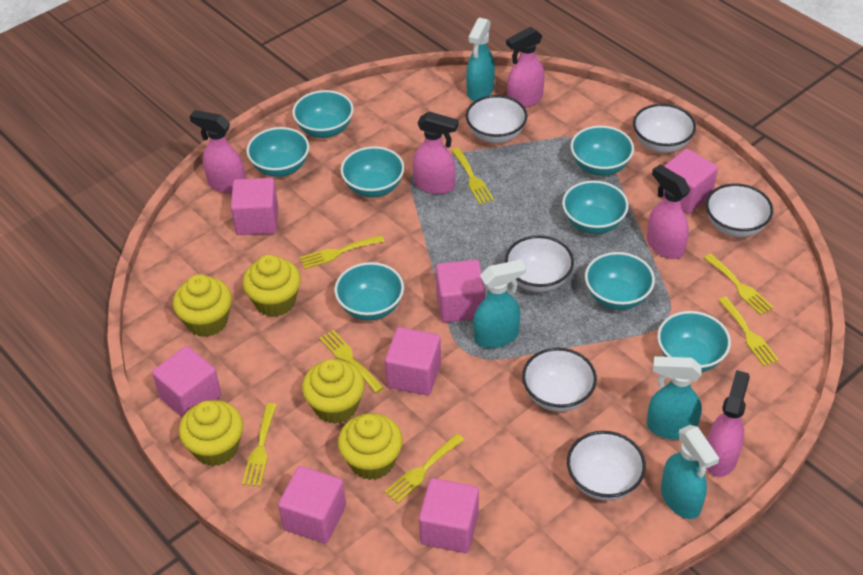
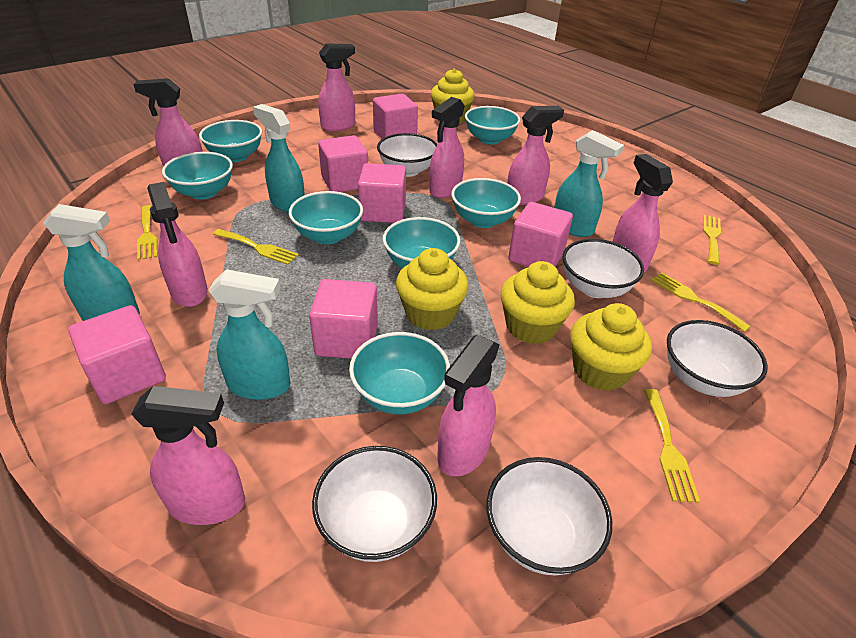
pink cube: [152,346,221,417] [231,178,278,235] [278,466,346,543] [385,327,441,395] [419,478,479,553] [436,260,485,322] [659,149,718,214] = 7 -> [68,305,166,404] [309,279,378,359] [318,135,368,192] [358,163,406,223] [373,94,418,139] [508,202,573,267] = 6
pink spray bottle: [189,110,245,194] [413,112,459,194] [506,27,545,108] [647,164,690,259] [706,370,750,477] = 5 -> [132,386,245,525] [133,78,203,167] [147,182,208,307] [318,44,355,131] [429,97,465,198] [437,335,500,477] [507,106,564,205] [613,154,673,272] = 8
turquoise bowl: [246,127,309,177] [292,90,354,138] [334,262,404,320] [340,146,405,197] [562,181,629,234] [570,126,634,176] [585,252,655,310] [657,311,731,372] = 8 -> [162,152,233,199] [199,120,262,162] [289,191,363,244] [349,332,450,414] [383,217,461,269] [451,178,521,228] [465,106,521,145] = 7
white bowl: [466,95,528,143] [505,235,574,292] [522,348,597,412] [567,431,646,501] [633,104,696,153] [706,184,773,237] = 6 -> [312,446,437,562] [377,133,438,177] [486,457,612,575] [562,239,644,298] [667,320,768,397] = 5
yellow cupcake: [173,274,232,337] [179,400,243,466] [242,255,301,317] [302,359,365,424] [338,413,403,480] = 5 -> [396,248,469,330] [431,69,475,123] [501,261,575,344] [570,303,652,391] = 4
yellow fork: [242,403,277,487] [300,235,384,269] [319,330,384,393] [385,434,464,504] [452,148,494,204] [704,254,774,315] [718,296,779,366] = 7 -> [137,205,158,260] [213,229,299,265] [644,389,700,503] [651,272,751,332] [703,215,721,265] = 5

